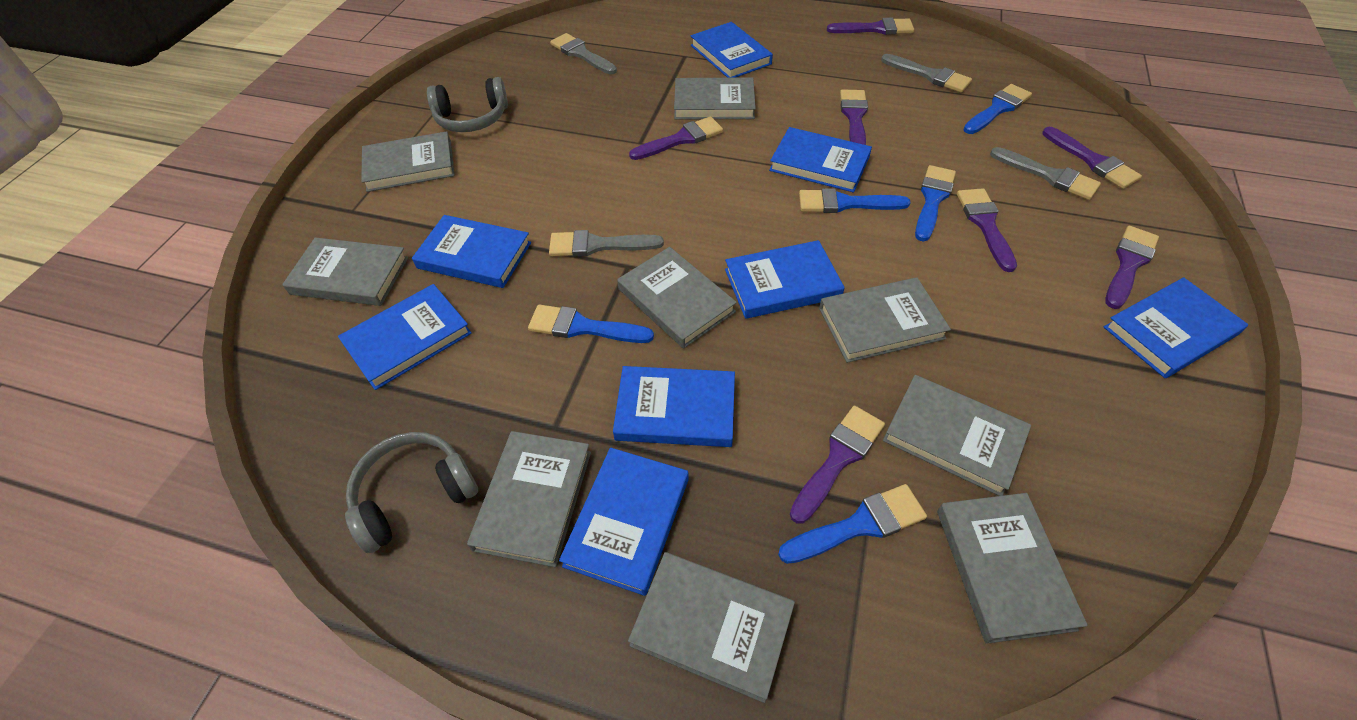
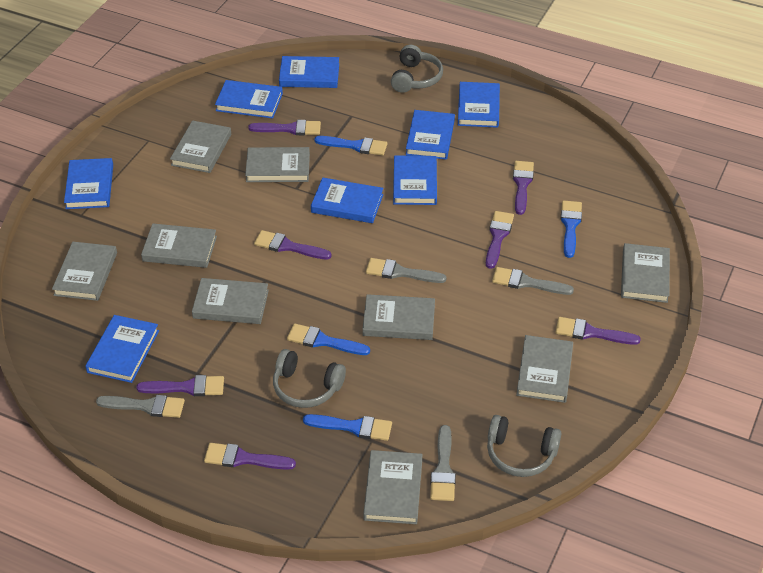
blue brush: [528,304,654,343] [778,484,927,564] [799,188,911,213] [915,165,956,242] [963,84,1032,134] = 5 -> [287,323,370,355] [303,414,392,441] [314,136,387,156] [561,200,582,258] = 4
grey headphones: [345,432,478,553] [427,77,508,132] = 2 -> [273,349,346,408] [391,45,443,93] [487,415,561,477] = 3

